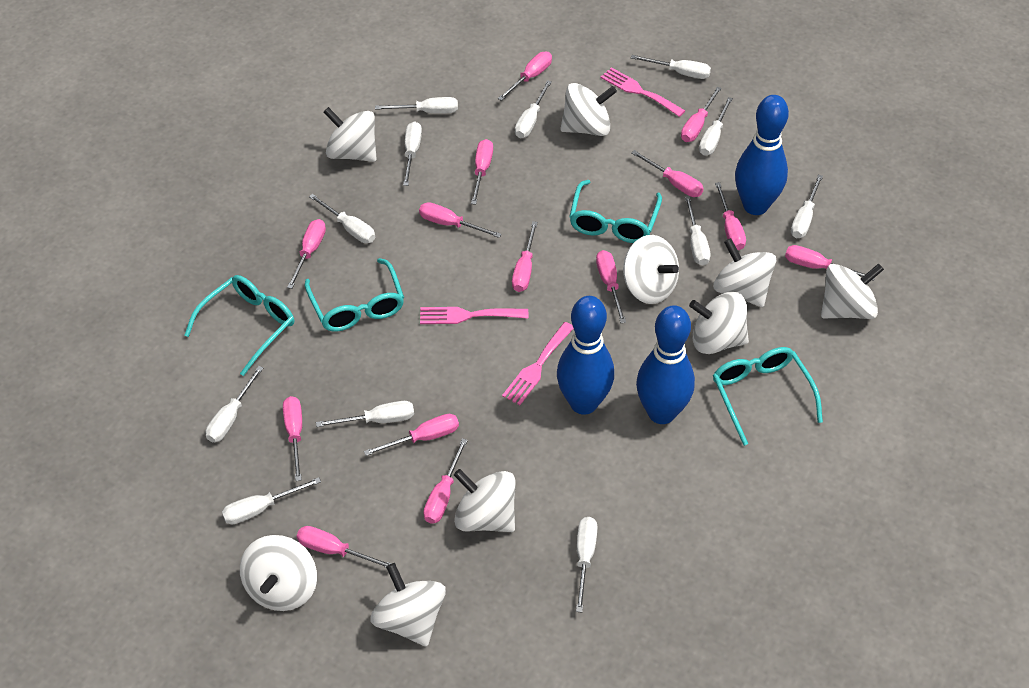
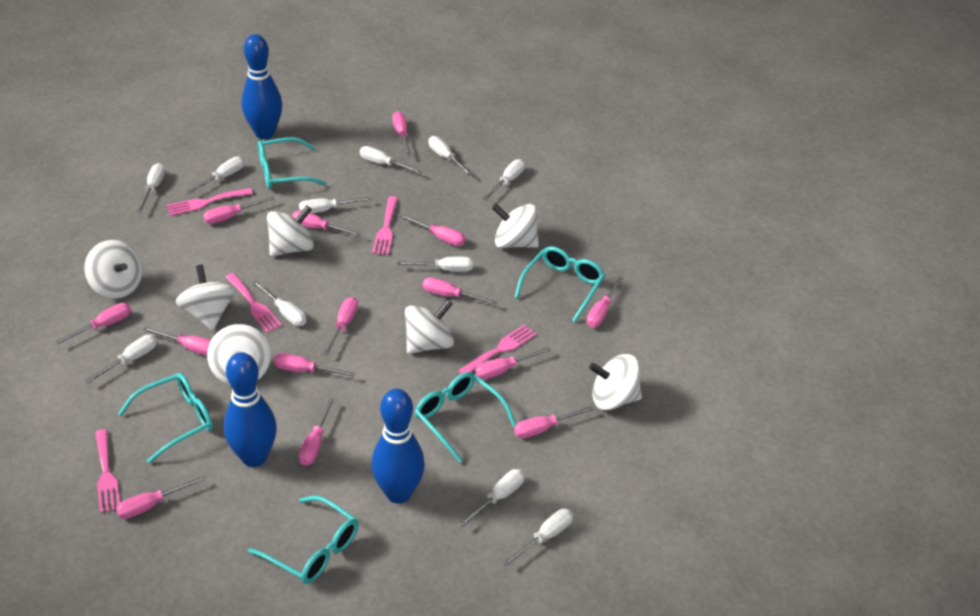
pink fork: [420,307,528,324] [502,322,574,405] [601,67,685,117] = 3 -> [95,429,120,513] [167,188,253,216] [225,273,282,332] [372,196,398,255] [458,325,536,374] = 5
turquoise glasses: [184,275,294,376] [305,258,404,331] [569,180,662,243] [713,347,823,446] = 4 -> [118,373,213,463] [248,495,358,584] [258,137,326,189] [415,372,516,463] [514,246,605,322] = 5
white screwdriver: [206,366,263,442] [222,477,321,525] [309,194,375,243] [316,401,414,427] [375,97,458,114] [403,122,422,186] [515,80,552,138] [576,517,597,612] [631,55,711,79] [685,196,710,265] [699,97,733,156] [791,174,823,238] = 12 -> [85,335,157,383] [137,163,165,212] [186,156,245,194] [253,281,306,326] [299,197,372,213] [360,146,422,174] [397,257,473,271] [428,136,473,176] [459,469,525,527] [483,159,525,200] [503,509,573,566] = 11
white spinning top: [240,535,317,611] [323,107,377,162] [370,563,446,647] [454,469,515,532] [560,83,617,136] [623,235,679,304] [689,292,749,354] [714,238,776,307] [821,263,884,319] = 9 -> [84,240,143,299] [176,265,236,330] [207,324,271,385] [267,206,314,256] [405,299,454,354] [492,204,539,248] [589,354,642,410] = 7

